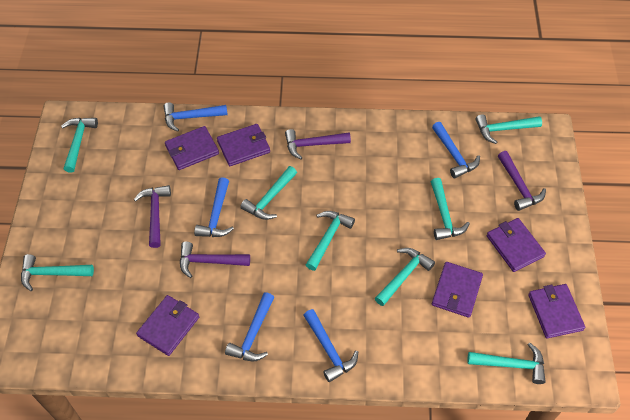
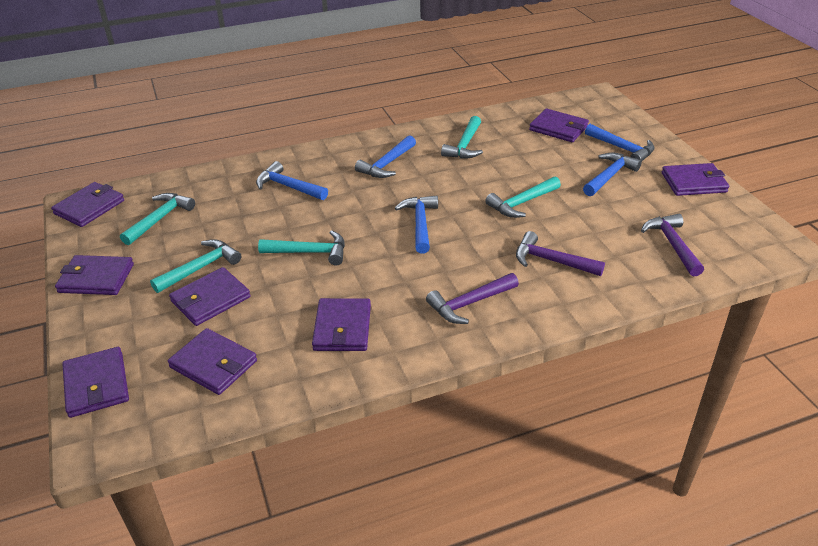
purple hammer: [134,185,171,248] [180,241,250,278] [285,129,351,159] [498,151,546,211] = 4 -> [426,273,519,324] [516,231,605,276] [641,214,704,277] = 3
purple wallet: [136,295,199,356] [165,126,219,170] [217,124,270,166] [432,262,483,318] [487,218,546,272] [528,284,585,339] = 6 -> [51,182,124,227] [55,255,134,295] [62,347,129,418] [168,328,257,395] [169,267,251,326] [312,298,371,351] [529,108,589,142] [662,163,729,196] = 8
turquoise hammer: [21,254,94,291] [61,118,98,173] [240,166,297,220] [306,211,355,271] [375,248,435,306] [431,178,470,240] [467,343,546,384] [475,114,542,144] = 8 -> [120,193,195,245] [150,239,241,293] [258,230,345,266] [441,116,483,159] [485,176,561,218] = 5

